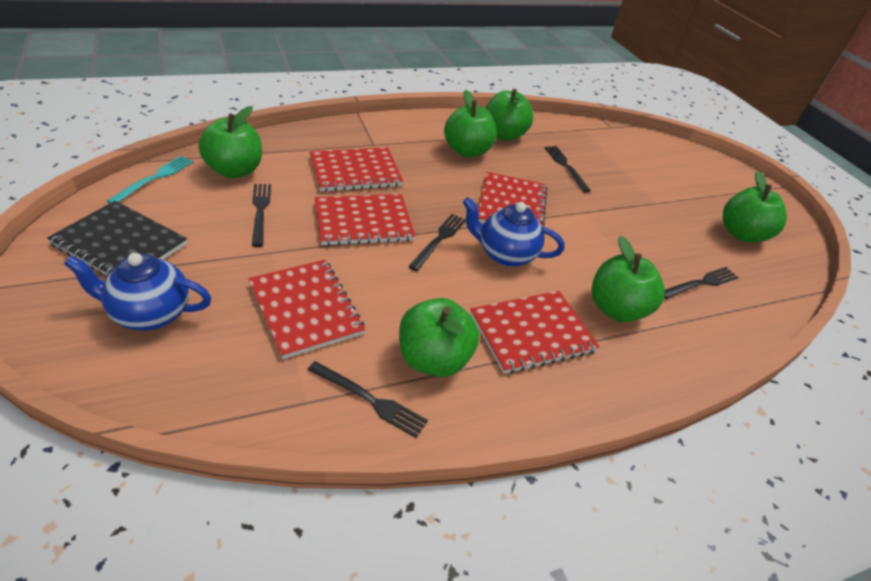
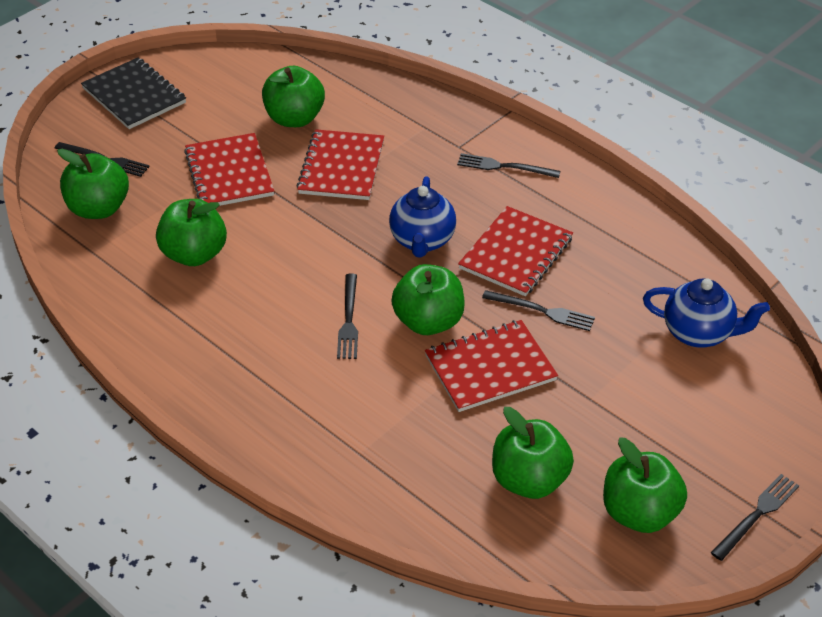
red notebook: [248,260,365,359] [310,147,403,192] [315,194,415,246] [470,291,600,374] [478,172,547,228] = 5 -> [184,133,274,206] [296,129,384,200] [425,320,558,412] [458,206,573,296] = 4
turquoise fork: [107,156,193,204] = 1 -> none = 0

